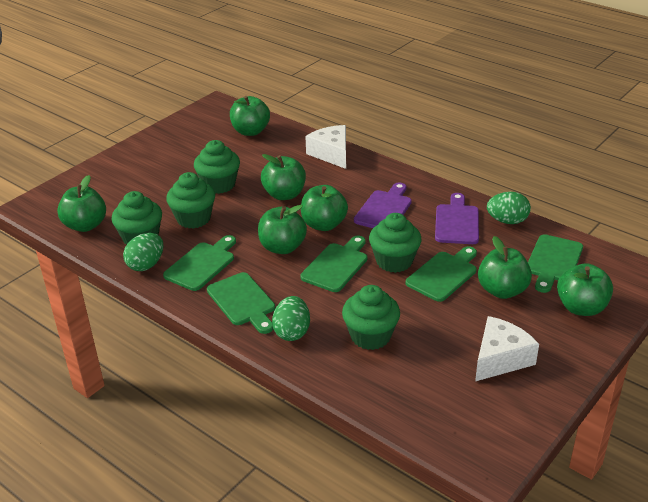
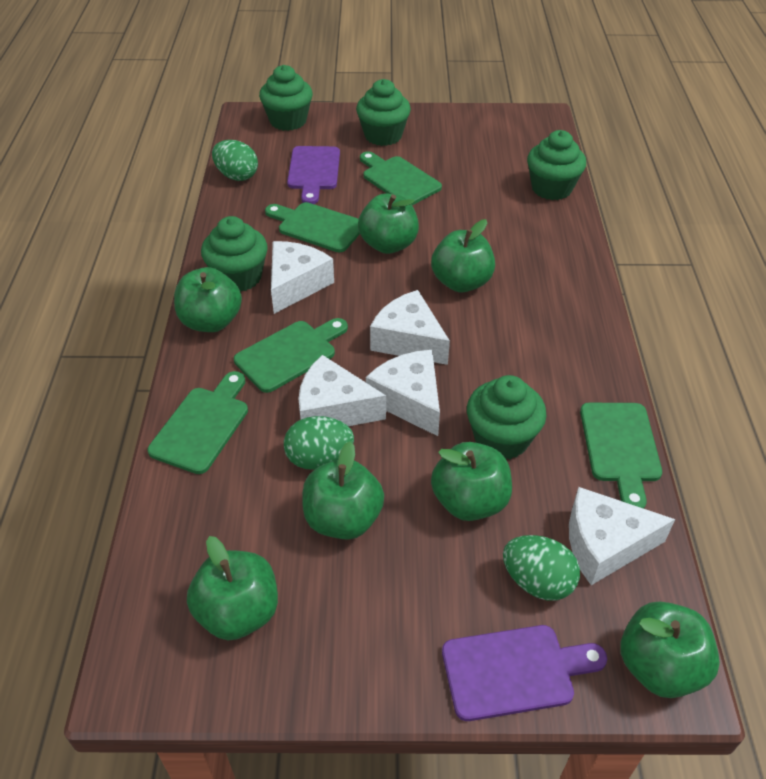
white cheese: [305,125,346,169] [475,316,539,381] = 2 -> [271,241,334,314] [298,355,386,426] [366,350,440,436] [370,290,450,365] [569,487,675,585] = 5

